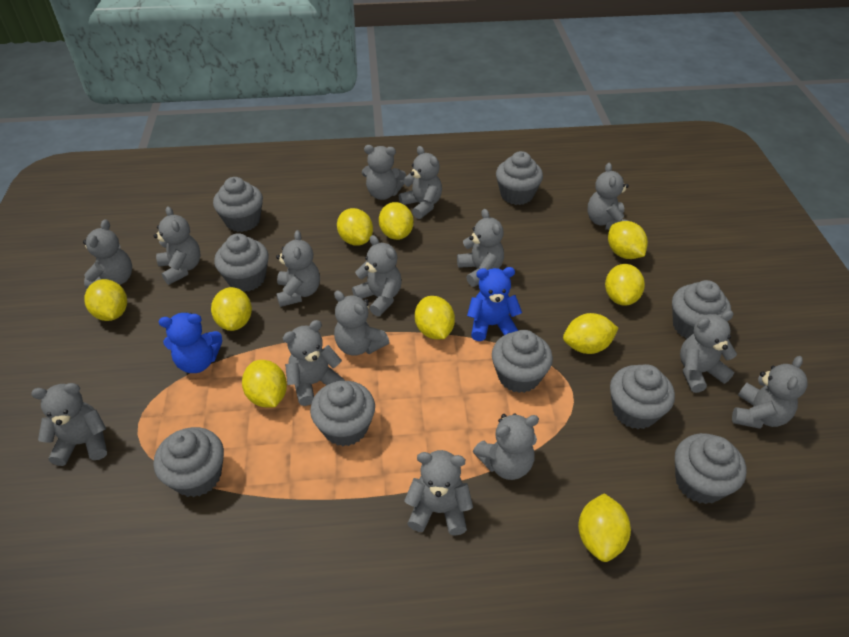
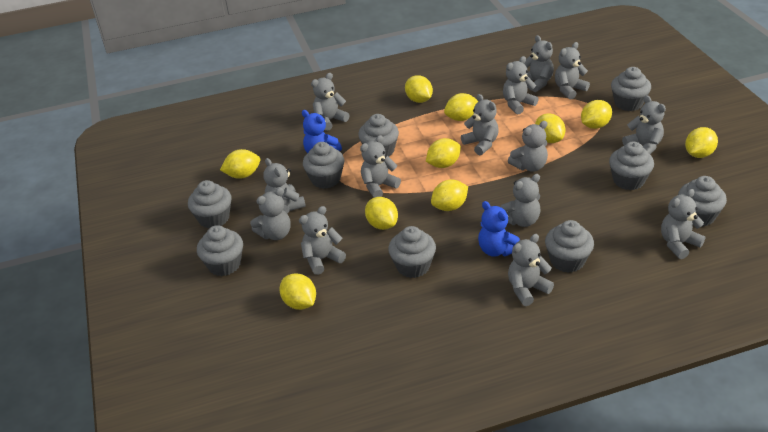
grey teddy bear: [31,383,107,466] [83,219,132,290] [154,206,201,285] [276,230,320,307] [283,320,345,406] [334,291,389,356] [352,235,402,316] [362,145,406,200] [399,146,442,219] [404,450,473,536] [457,209,504,287] [473,413,539,480] [588,163,629,230] [680,310,737,393] [732,356,808,429] = 15 -> [250,188,291,240] [264,158,306,211] [299,206,346,275] [311,73,349,131] [360,135,401,198] [461,94,499,155] [500,174,541,227] [503,56,539,114] [508,121,548,172] [508,234,554,306] [524,35,554,92] [555,42,590,100] [622,95,666,154] [661,189,705,259] = 14

